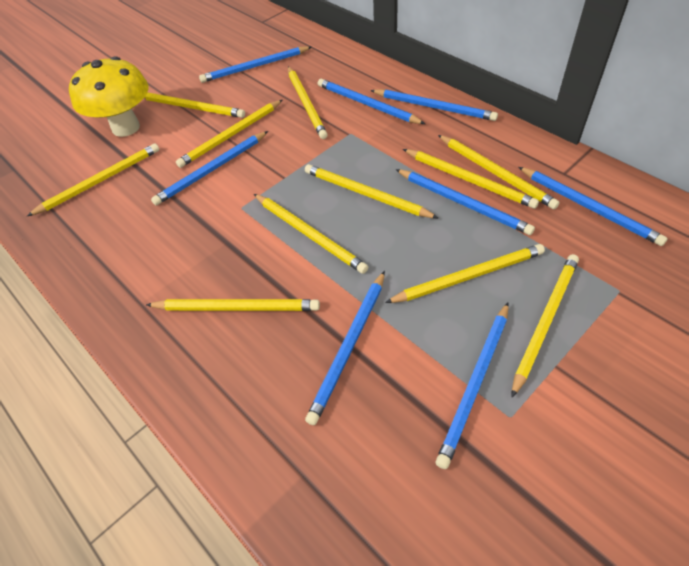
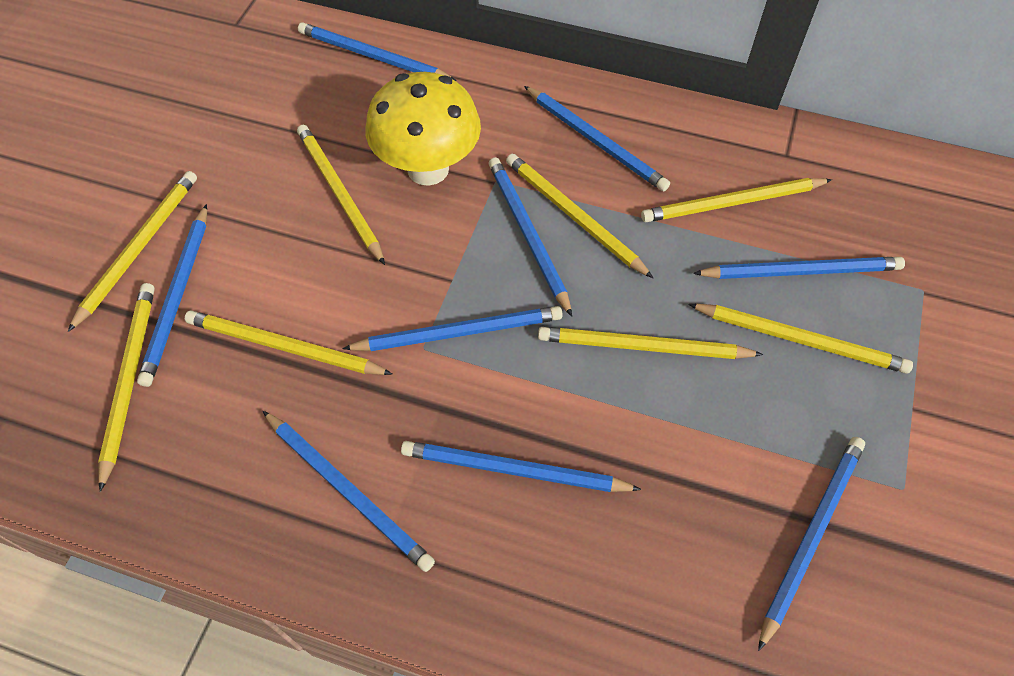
blue pencil: [151,131,268,206] [199,46,311,83] [305,271,385,425] [318,78,425,124] [370,89,498,121] [396,169,535,235] [436,302,509,469] [518,167,668,246] = 8 -> [137,204,207,387] [263,411,435,572] [298,22,457,81] [342,306,563,351] [401,441,641,492] [489,157,572,317] [524,86,670,191] [693,257,905,279] [758,437,865,651] = 9
yellow pencil: [27,143,159,216] [144,92,245,118] [146,299,320,311] [176,100,282,168] [254,194,368,274] [288,66,328,139] [305,164,438,218] [385,244,545,303] [403,149,539,209] [438,135,560,209] [511,254,579,398] = 11 -> [68,171,197,332] [98,283,155,492] [185,310,393,375] [297,125,385,265] [506,154,653,278] [538,327,763,359] [641,178,832,222] [688,304,913,374] = 8

